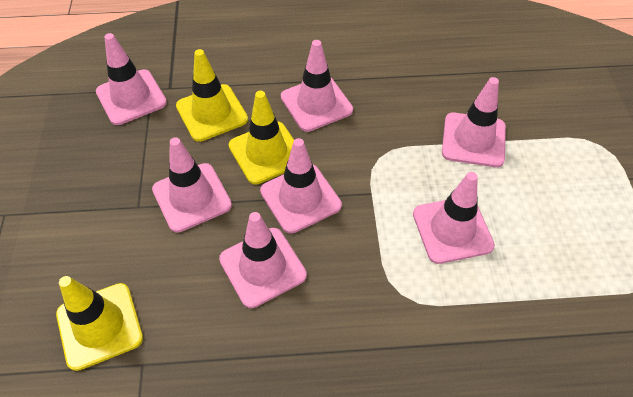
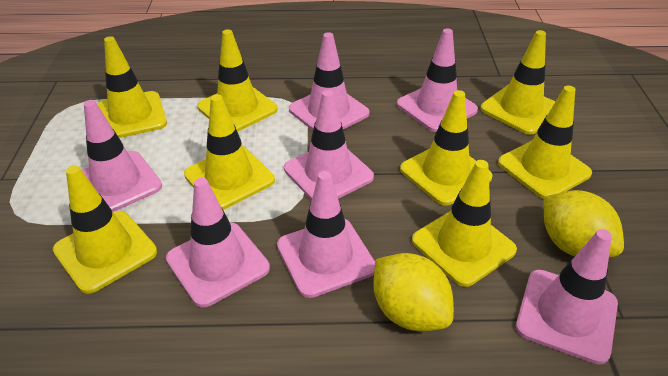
yellow lemon: none = 0 -> [373,253,454,331] [543,190,624,258] = 2
yellow traffic cone: [56,276,143,371] [176,49,248,142] [228,91,294,185] = 3 -> [53,165,157,294] [97,36,167,138] [184,94,275,210] [197,29,278,132] [400,90,493,206] [412,160,517,287] [480,30,555,135] [498,85,592,199] = 8

